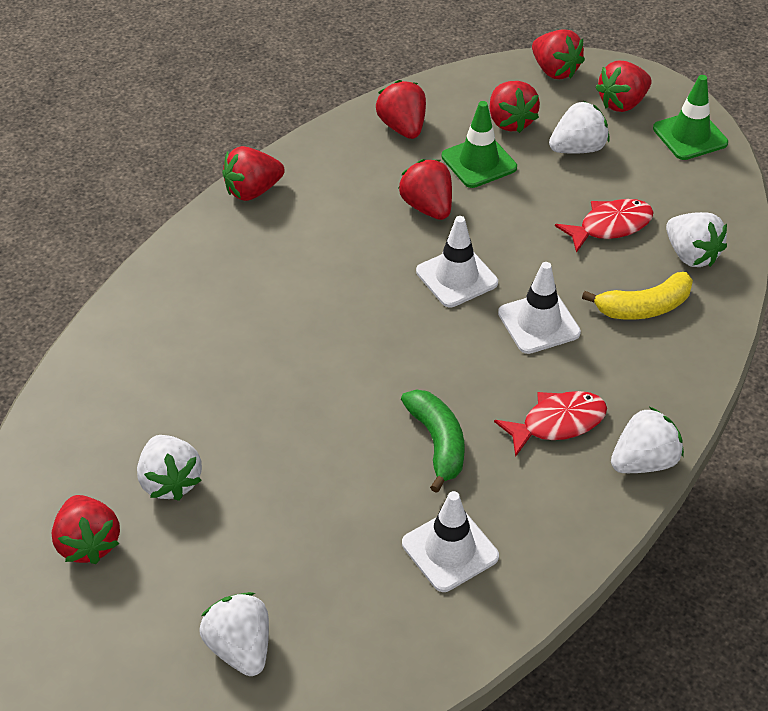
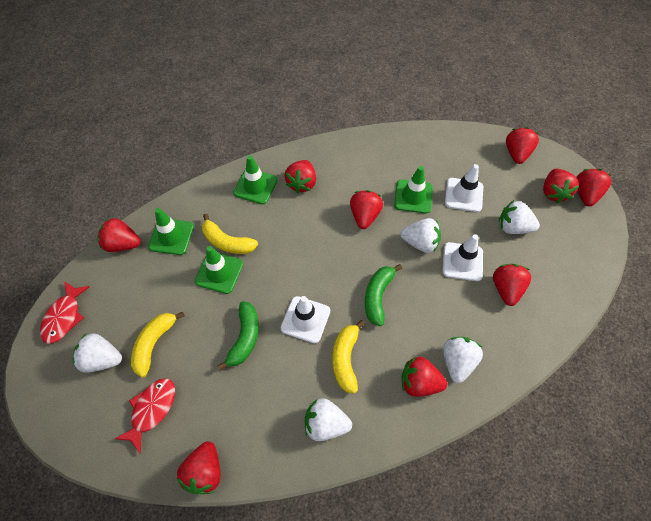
green banana: [401,389,464,493] = 1 -> [217,301,259,370] [365,264,402,326] = 2
green traffic cone: [442,101,517,188] [653,75,728,160] = 2 -> [148,208,194,255] [195,246,243,294] [233,155,277,204] [394,166,433,214] = 4
red strawberry: [52,495,120,564] [222,146,285,201] [376,80,426,139] [398,159,452,220] [489,81,540,133] [532,29,585,79] [595,60,652,112] = 7 -> [97,217,141,252] [177,441,221,494] [285,160,316,193] [350,190,383,229] [401,357,447,397] [493,264,531,306] [506,127,539,164] [543,169,579,203] [576,169,611,206] = 9
yellow banana: [582,272,693,320] = 1 -> [131,312,185,378] [202,213,258,254] [332,320,365,394] = 3

